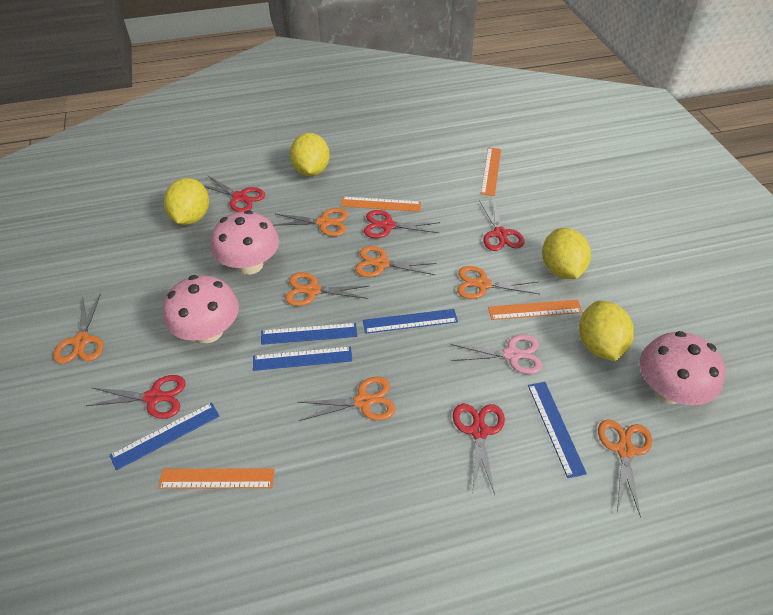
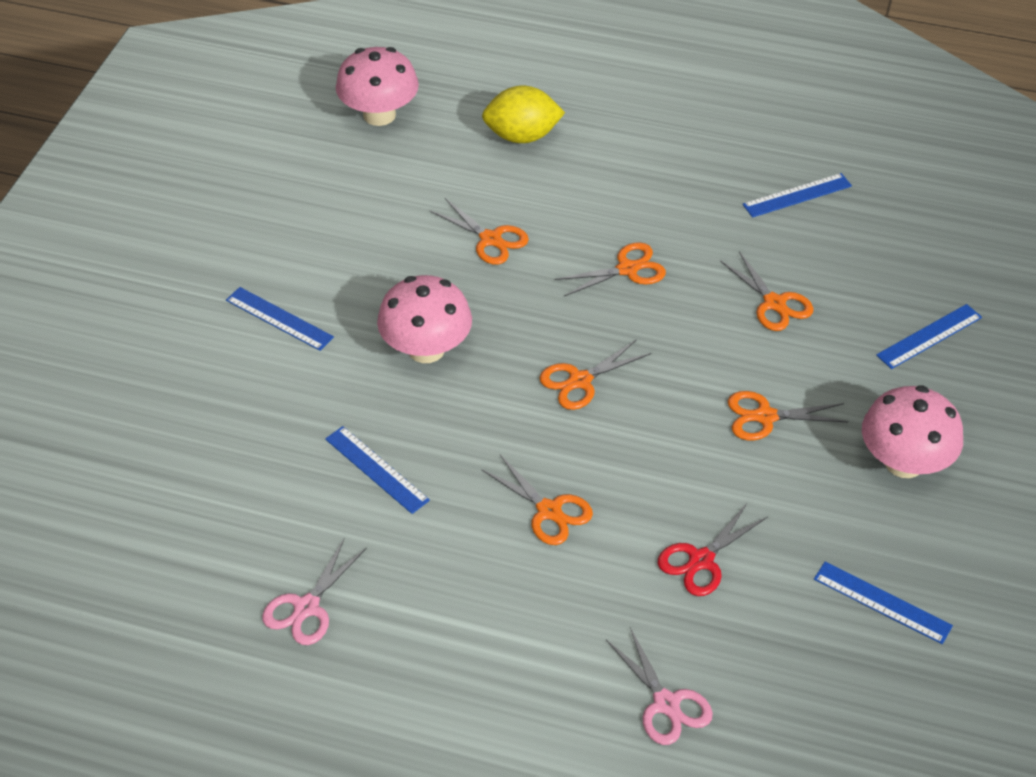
orange ruler: [158,468,275,489] [341,197,421,212] [481,147,501,196] [488,300,583,320] = 4 -> none = 0
orange scissors: [53,294,104,364] [273,208,348,236] [285,272,369,306] [298,377,396,421] [355,246,437,277] [457,266,539,299] [598,419,652,518] = 7 -> [430,198,529,265] [481,455,593,545] [539,339,651,410] [555,242,666,296] [720,251,813,331] [728,391,848,440] = 6
pink scissors: [451,334,542,374] = 1 -> [262,538,367,645] [606,628,713,745] = 2
red scissors: [86,375,186,419] [203,175,265,212] [364,210,440,238] [453,404,505,494] [479,198,524,251] = 5 -> [658,503,768,596] = 1
yellow lemon: [164,178,209,225] [290,133,330,176] [542,228,591,279] [579,301,634,362] = 4 -> [482,85,565,143] = 1

